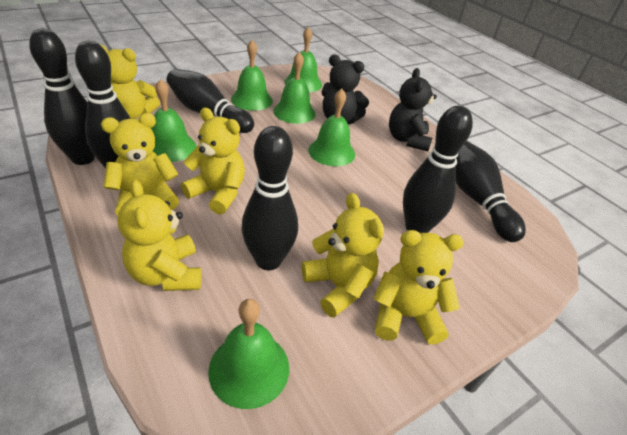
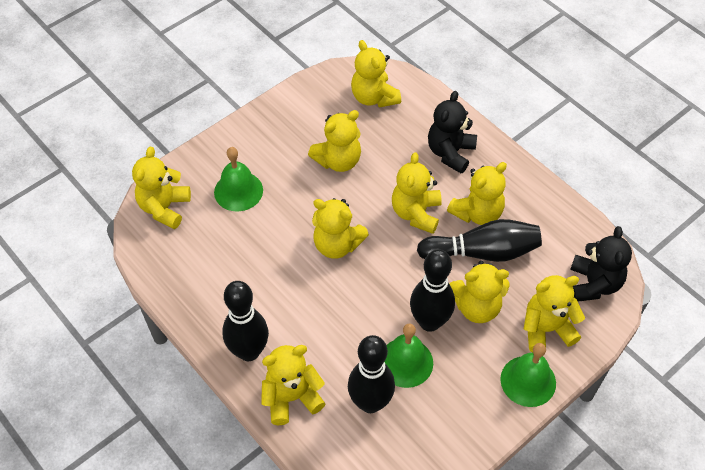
black bowling pin: [29,29,95,165] [75,41,131,168] [167,69,254,133] [242,126,298,270] [403,106,473,233] [456,141,526,242] = 6 -> [222,281,269,361] [348,335,395,413] [410,249,455,332] [417,219,542,262] = 4
green bell: [151,79,196,162] [208,299,289,409] [231,40,273,111] [273,52,316,124] [284,27,322,92] [308,89,355,166] = 6 -> [214,147,263,211] [385,323,433,388] [501,343,556,407] = 3
yellow teddy bear: [101,45,160,119] [101,113,179,216] [117,180,201,291] [181,108,245,215] [302,193,384,318] [373,230,464,345] = 6 -> [132,147,191,229] [261,345,326,425] [308,110,361,172] [312,198,369,259] [351,40,401,108] [392,152,442,234] [447,162,507,225] [450,261,509,323] [524,275,585,352] = 9

